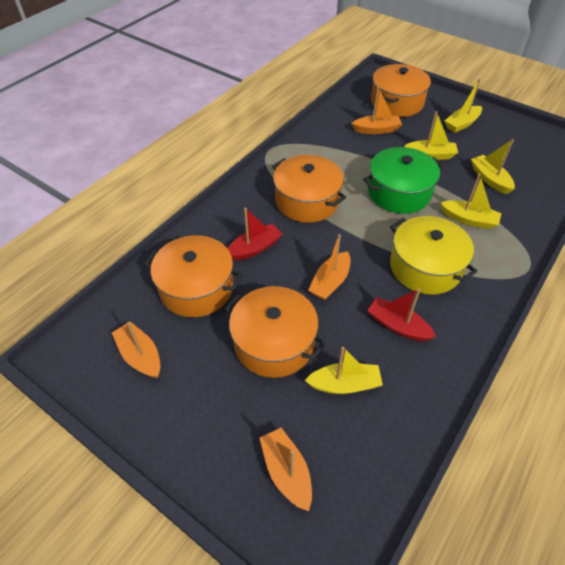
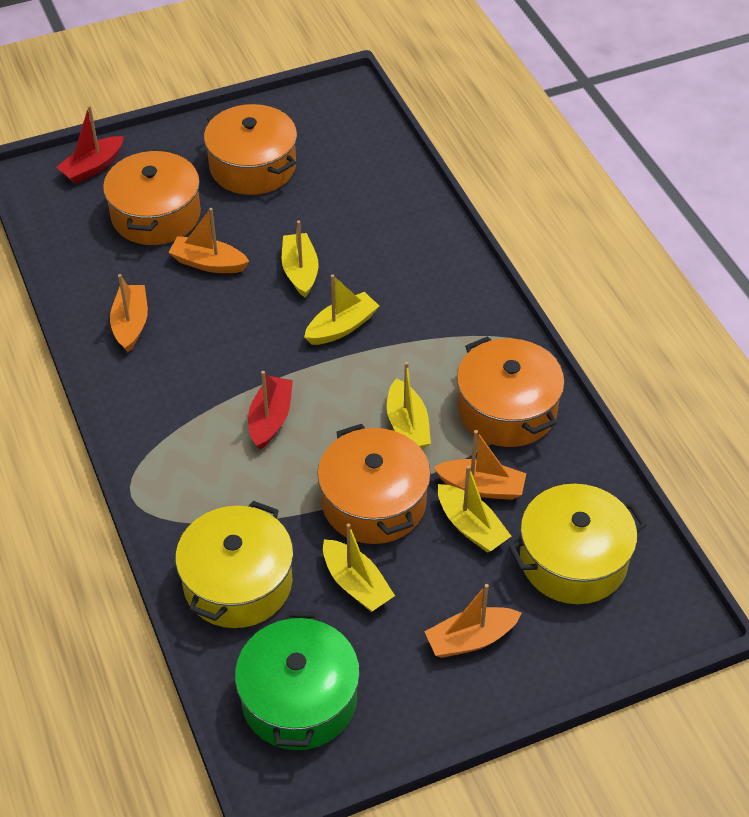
yellow pot: [390,216,477,295] = 1 -> [175,501,293,628] [508,484,647,604] = 2

